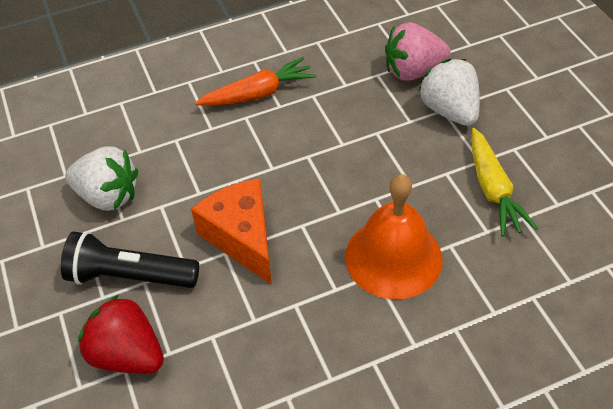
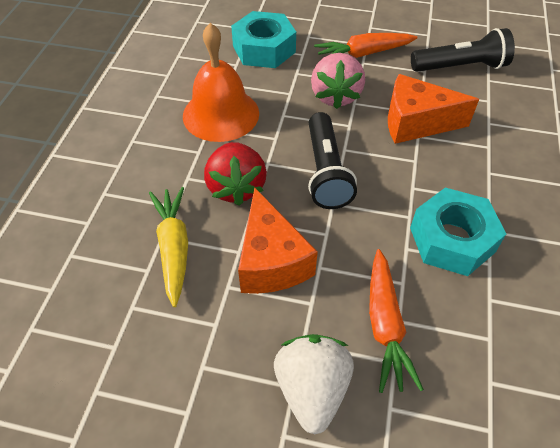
black flashlight: [61,231,199,288] = 1 -> [308,112,357,209] [411,28,515,72] = 2
orange carrot: [195,57,316,106] = 1 -> [314,33,417,58] [369,249,424,393] = 2
orange cheese: [191,178,272,284] = 1 -> [238,187,318,294] [388,74,479,144] = 2
turquoise nut: none = 0 -> [231,11,296,68] [410,187,506,276] = 2
white strawberry: [65,147,138,211] [419,59,480,126] = 2 -> [274,334,354,434] = 1

